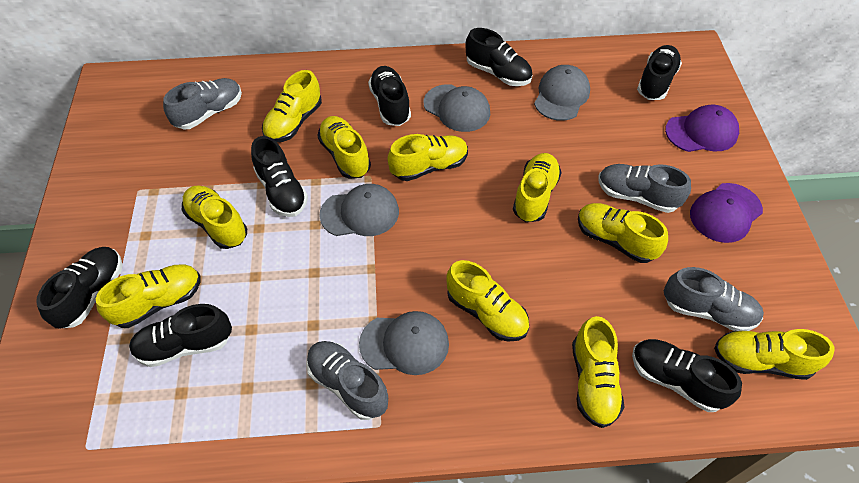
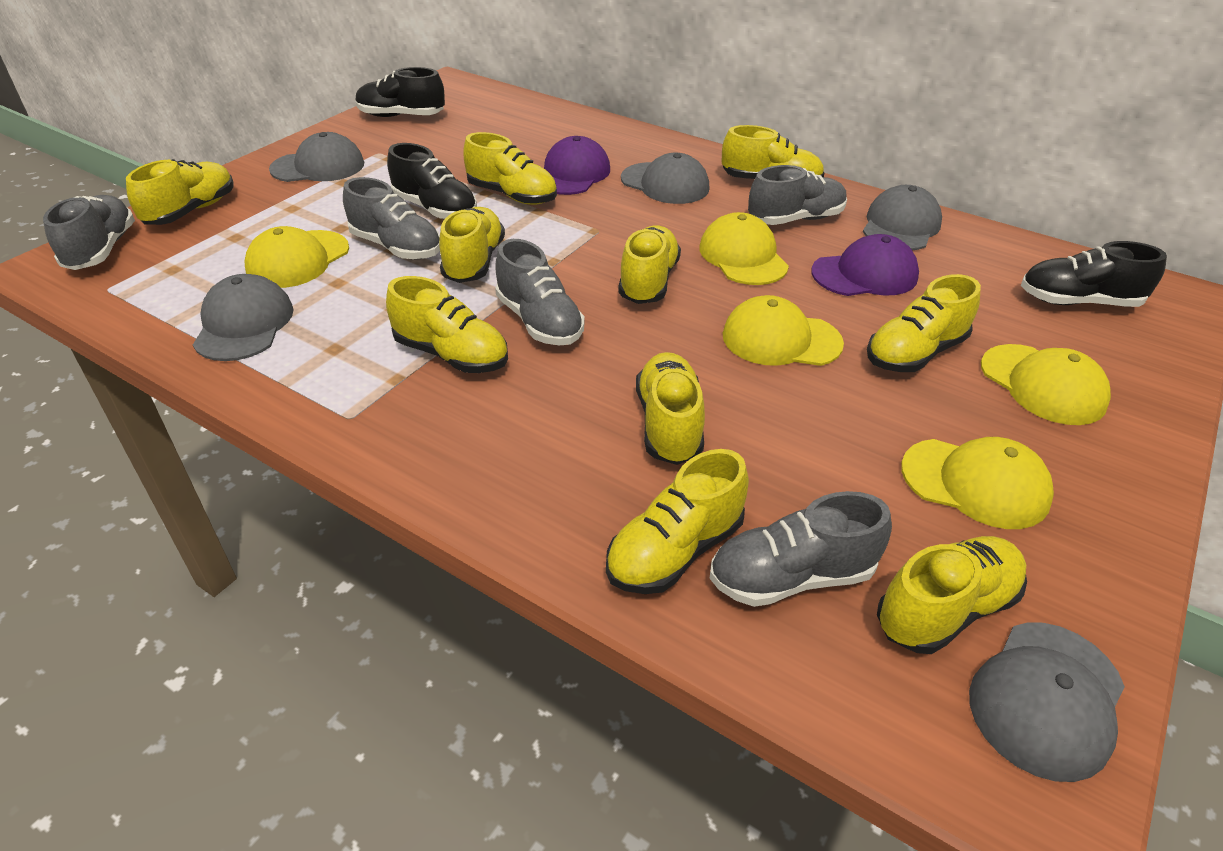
black shoe: [36,247,122,329] [129,304,232,367] [251,136,308,217] [368,66,411,126] [466,28,533,86] [632,339,742,412] [637,45,682,100] = 7 -> [356,67,445,117] [387,143,477,219] [1021,241,1167,307] = 3
grey cap: [319,184,399,236] [359,311,449,375] [424,84,490,132] [534,65,590,121] = 4 -> [193,274,294,361] [269,132,364,182] [621,153,710,204] [863,185,942,250] [969,622,1125,782] = 5
grey shoe: [163,78,242,130] [306,341,388,420] [598,164,691,213] [664,267,764,331] = 4 -> [43,195,135,270] [343,177,440,260] [495,239,585,346] [709,491,892,607] [748,165,847,225] = 5
yellow cap: none = 0 -> [245,226,349,288] [699,212,789,285] [723,295,844,366] [901,437,1054,529] [981,344,1111,425] = 5

